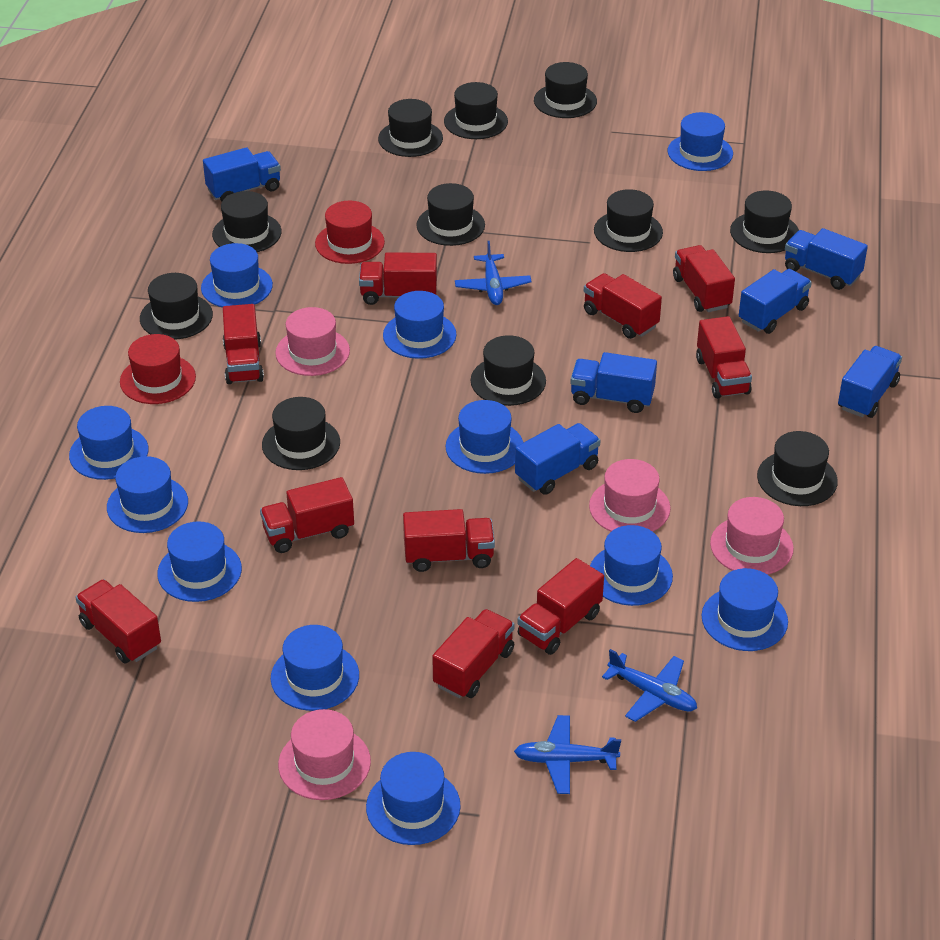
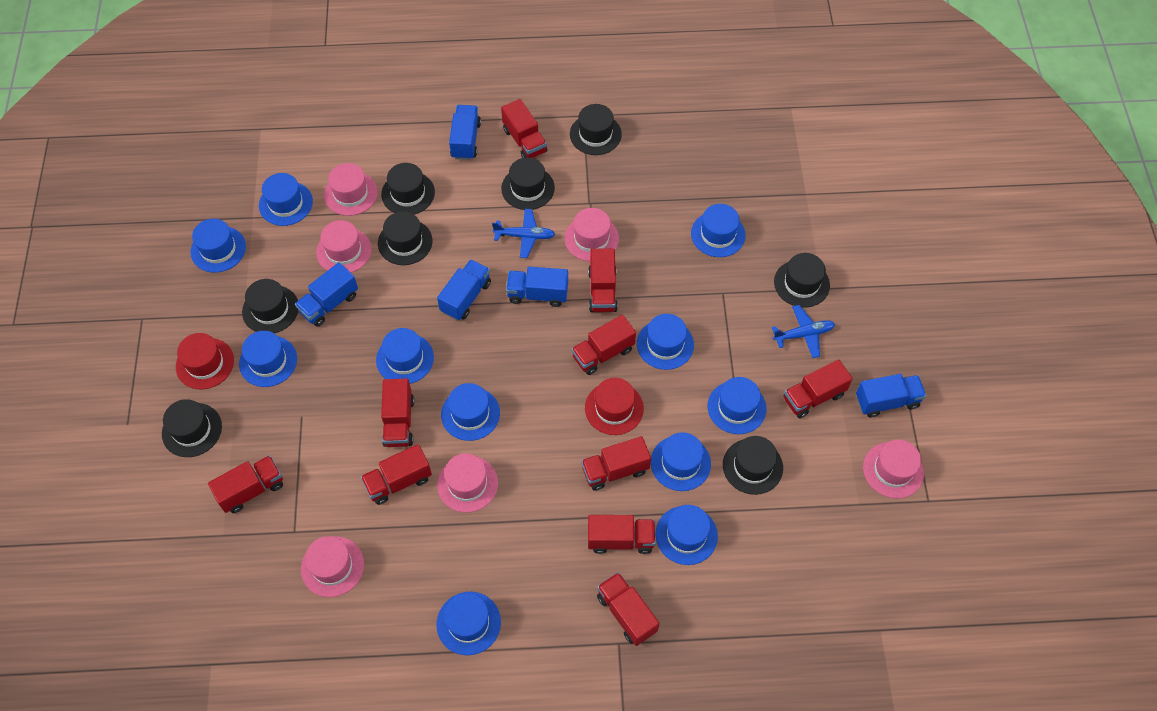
black hat: [140,273,213,339] [212,191,282,252] [262,397,340,470] [378,99,443,157] [416,183,485,246] [444,82,508,139] [471,335,546,406] [534,62,597,118] [594,189,663,252] [730,190,799,253] [757,431,838,506] = 11 -> [162,399,222,457] [242,279,299,333] [378,211,433,265] [381,163,435,215] [501,158,555,210] [570,104,622,155] [723,436,783,495] [774,253,830,308] = 8
blue plane: [455,241,532,305] [514,715,621,794] [602,649,697,722] = 3 -> [492,209,555,258] [772,305,835,358] = 2
blue truck: [203,147,281,201] [515,423,600,495] [570,352,657,413] [739,269,812,334] [785,228,868,290] [838,346,902,418] = 6 -> [295,262,358,327] [437,259,491,320] [449,105,481,160] [506,267,568,307] [856,374,926,418] = 5
pink hat: [275,307,350,376] [278,709,371,800] [589,459,671,532] [710,497,794,575] = 4 -> [301,536,364,597] [316,220,371,273] [324,163,378,216] [437,453,498,513] [564,208,619,261] [863,440,924,498] = 6

